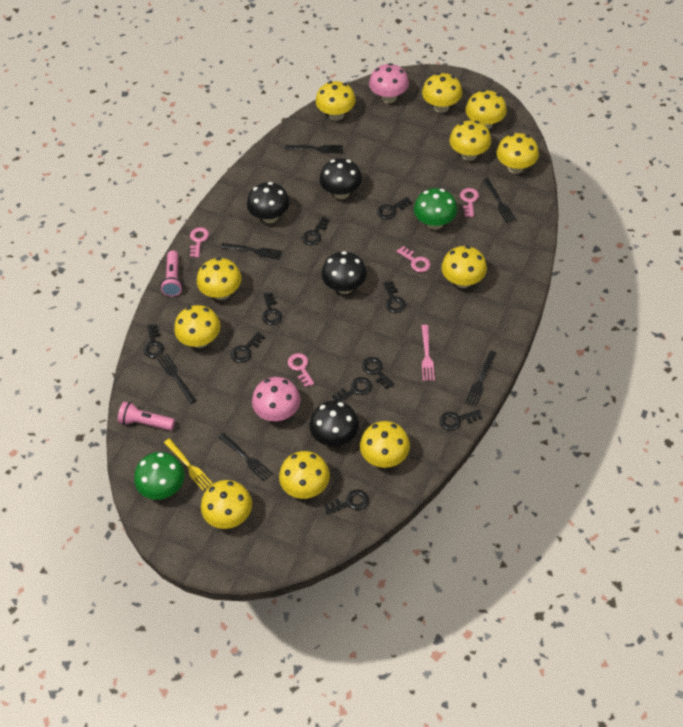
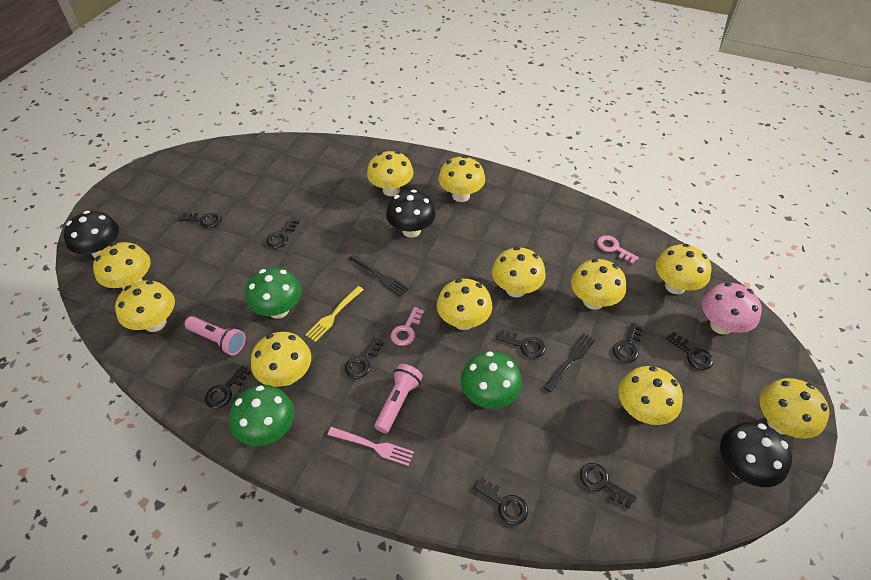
black fork: [157,354,196,404] [218,433,273,481] [221,243,282,260] [285,145,343,153] [465,350,496,407] [482,178,516,223] = 6 -> [349,254,409,297] [543,333,595,393] = 2
black key: [144,324,164,358] [231,332,265,363] [262,292,282,325] [302,217,330,245] [324,490,368,515] [332,377,372,401] [362,357,394,390] [377,197,412,219] [383,281,406,313] [439,410,482,430] = 10 -> [179,212,222,228] [205,365,251,408] [266,217,299,248] [345,338,383,379] [474,477,528,525] [496,330,545,358] [580,463,636,508] [613,323,643,363] [666,332,713,370] = 9
black mushroom: [247,182,290,223] [309,401,359,446] [320,158,362,199] [321,251,367,294] = 4 -> [63,211,119,258] [386,190,436,238] [720,422,792,487] = 3
green mushroom: [134,452,185,500] [414,188,457,230] = 2 -> [230,385,294,446] [246,268,301,319] [461,351,522,409] = 3
pink key: [190,227,209,258] [288,353,314,387] [397,246,431,272] [460,188,479,217] = 4 -> [391,307,424,346] [597,235,639,264] = 2
pink mushroom: [252,377,300,421] [369,63,409,103] = 2 -> [702,283,762,335] = 1

